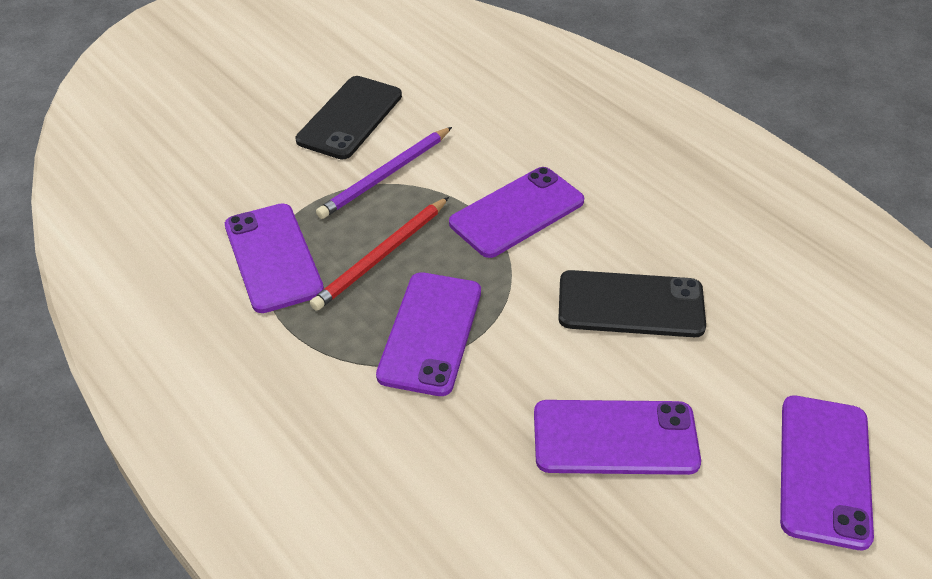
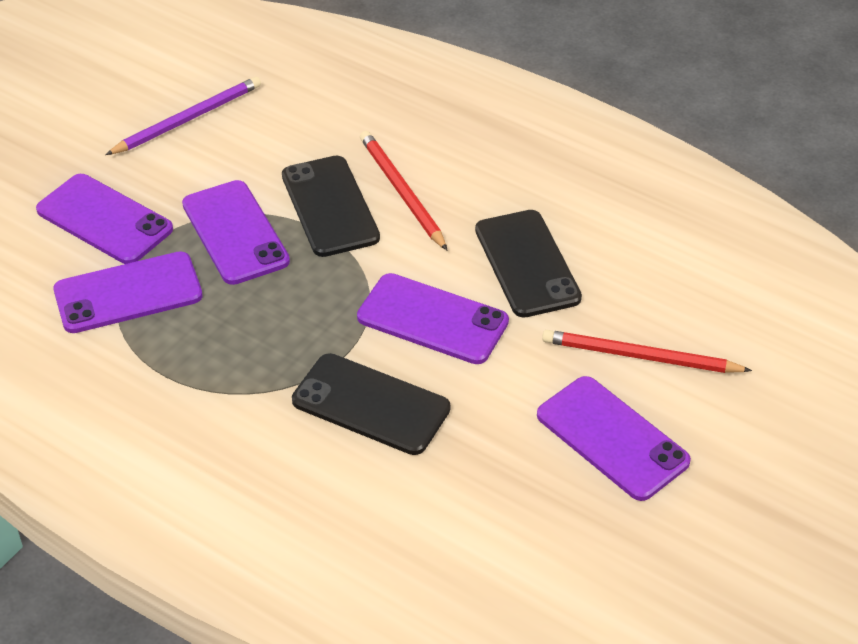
black phone: [296,76,402,159] [558,270,706,337] = 2 -> [282,156,380,257] [292,353,451,455] [475,210,582,318] = 3
red pencil: [310,197,449,311] = 1 -> [360,131,448,251] [542,330,752,373] = 2

